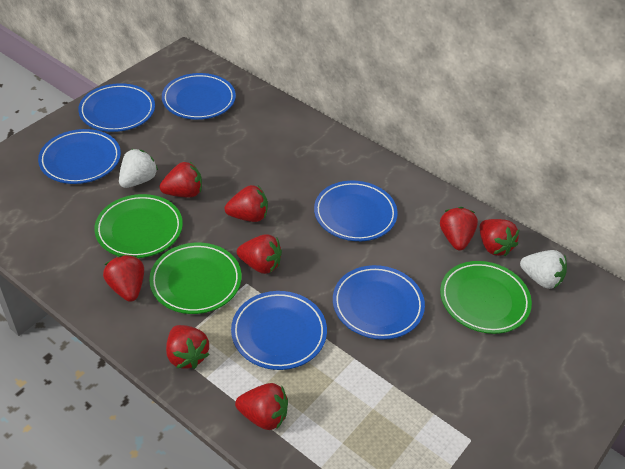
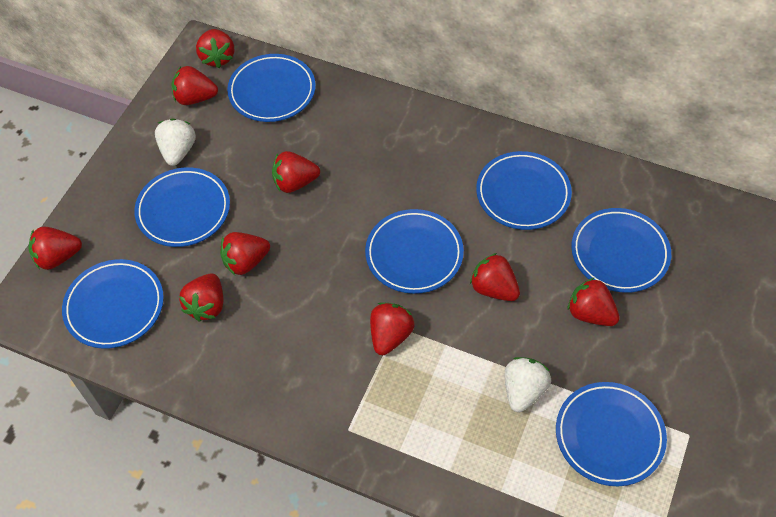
blue plate: [38,129,121,184] [78,83,155,132] [162,73,236,120] [231,291,327,370] [314,181,398,241] [333,265,425,340] = 6 -> [62,259,164,349] [134,167,230,247] [227,54,316,122] [365,209,464,294] [476,151,572,230] [556,382,667,486] [571,208,671,293] = 7
green plate: [94,194,183,258] [149,243,242,314] [440,261,532,334] = 3 -> none = 0
red strawberry: [103,255,144,302] [160,162,202,197] [166,325,210,369] [224,185,268,222] [235,383,288,430] [237,234,282,274] [440,207,478,250] [480,219,519,256] = 8 -> [28,226,82,270] [171,66,218,105] [179,273,223,322] [196,29,234,68] [220,232,270,275] [272,151,320,193] [370,302,414,355] [470,253,520,301] [568,277,620,326] = 9

